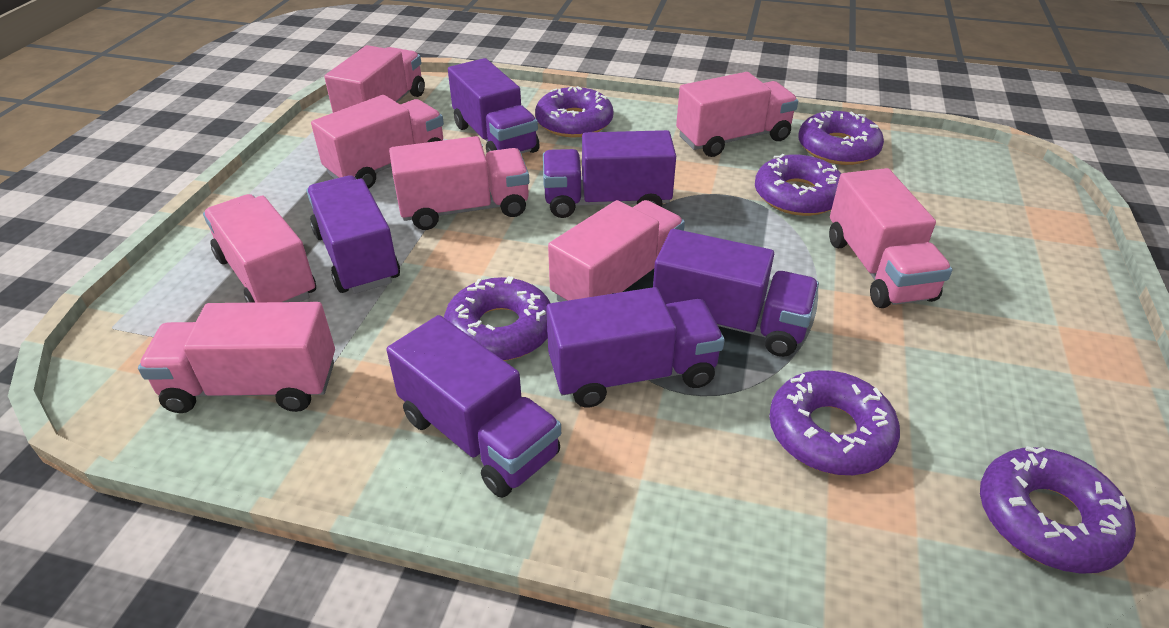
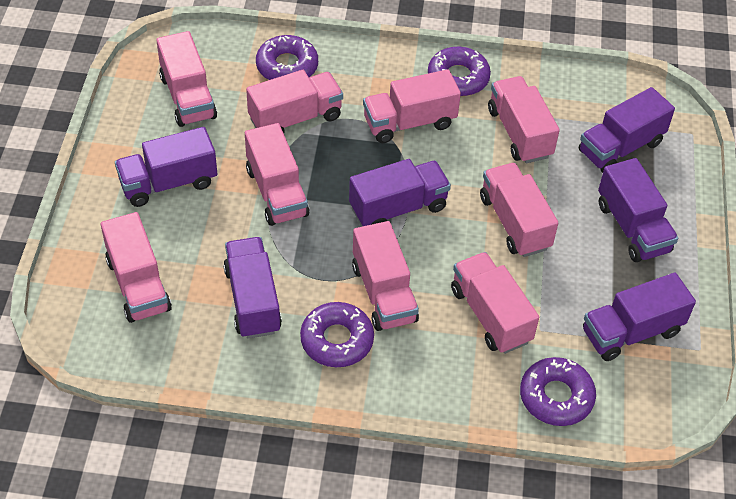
pink truck: [138,302,335,413] [203,194,316,303] [311,95,444,189] [324,45,425,113] [389,136,529,230] [548,200,685,302] [676,72,798,157] [829,168,952,308] = 8 -> [101,212,172,323] [156,31,217,127] [245,123,309,226] [246,70,343,133] [352,221,419,331] [363,69,461,143] [451,252,539,354] [480,163,558,257] [488,76,560,163] = 9
purple donut: [444,276,550,361] [535,86,614,137] [755,154,841,216] [769,370,900,475] [798,111,884,165] [980,446,1136,574] = 6 -> [256,35,318,80] [300,302,374,367] [428,47,491,96] [520,357,596,426] = 4

